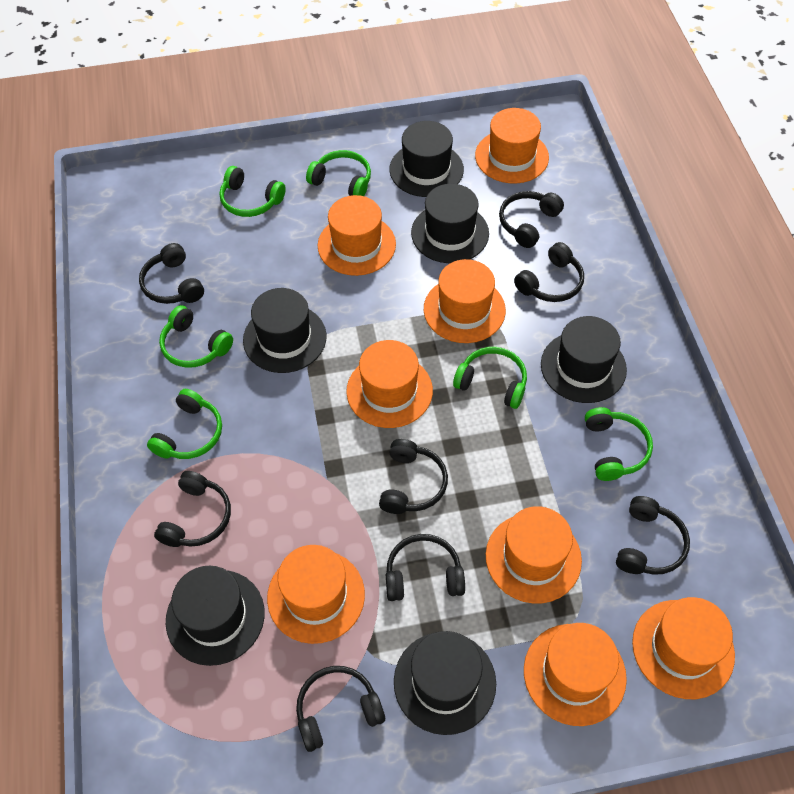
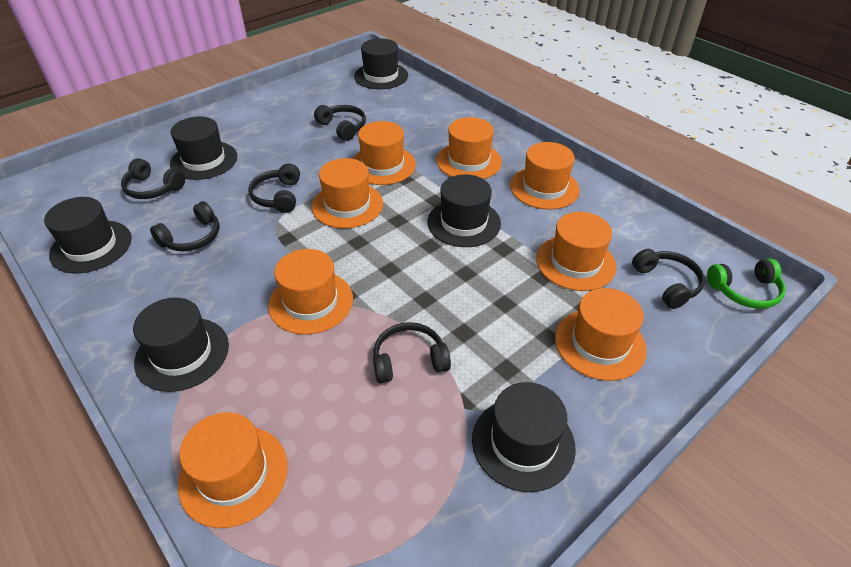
black headphones: [139,243,204,304] [154,471,231,547] [296,666,385,752] [379,439,448,514] [386,534,465,601] [499,191,564,248] [514,242,584,302] [616,496,690,575] = 8 -> [121,159,185,199] [150,201,220,251] [249,164,300,213] [314,105,366,141] [373,322,451,383] [632,249,705,309] = 6
green headphones: [147,389,222,459] [159,305,233,368] [219,166,286,217] [306,150,371,196] [453,347,527,409] [585,407,653,481] = 6 -> [707,258,786,309] = 1

